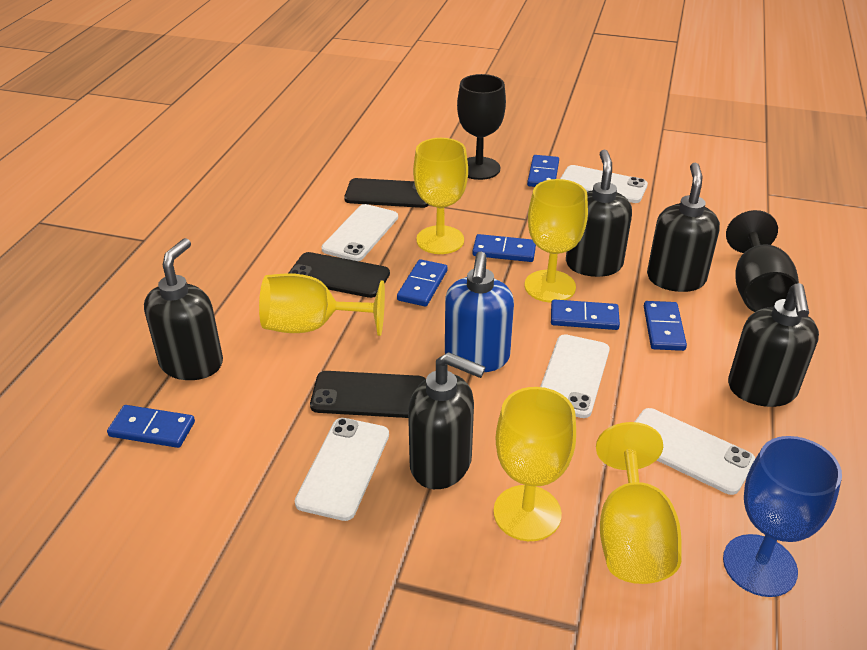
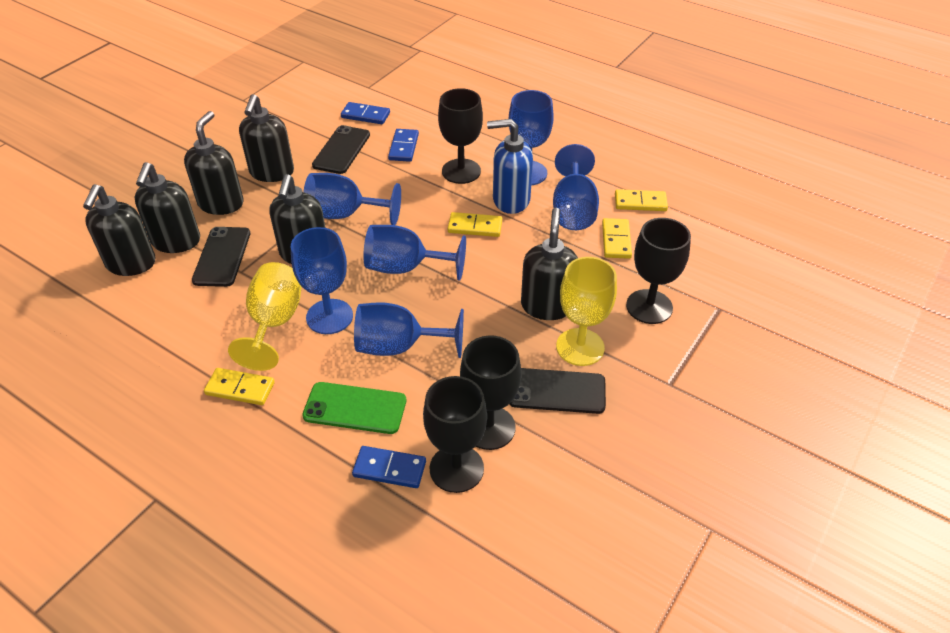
black goblet: [457,74,506,180] [726,210,799,312] = 2 -> [423,376,487,493] [438,88,483,184] [460,336,521,450] [626,218,691,324] = 4
black soap dispenser: [144,238,223,380] [408,352,485,489] [566,149,632,277] [647,162,720,292] [728,283,819,407] = 5 -> [83,184,155,276] [135,162,200,253] [184,111,243,215] [239,94,294,182] [269,174,325,264] [521,207,578,320] = 6
blue domino: [107,405,195,448] [397,259,447,306] [472,234,536,262] [527,155,559,187] [551,299,620,330] [644,301,687,351] = 6 -> [341,102,390,124] [352,446,426,488] [388,129,419,162] = 3
blue goblet: [723,436,842,597] = 1 -> [291,227,353,334] [303,173,401,225] [354,302,464,358] [363,225,466,280] [509,90,554,185] [553,144,599,230] = 6
green phone: none = 0 -> [302,382,406,434] = 1
white phone: [295,418,389,521] [321,204,398,261] [540,334,610,418] [560,165,648,203] [635,408,755,495] = 5 -> none = 0
yellow domino: none = 0 -> [204,368,275,405] [448,212,502,237] [602,218,632,259] [615,189,668,211] = 4
yellow goblet: [259,273,385,336] [413,138,468,254] [493,387,576,541] [525,179,588,303] [596,422,682,584] = 5 -> [228,262,302,371] [556,257,617,366] = 2

